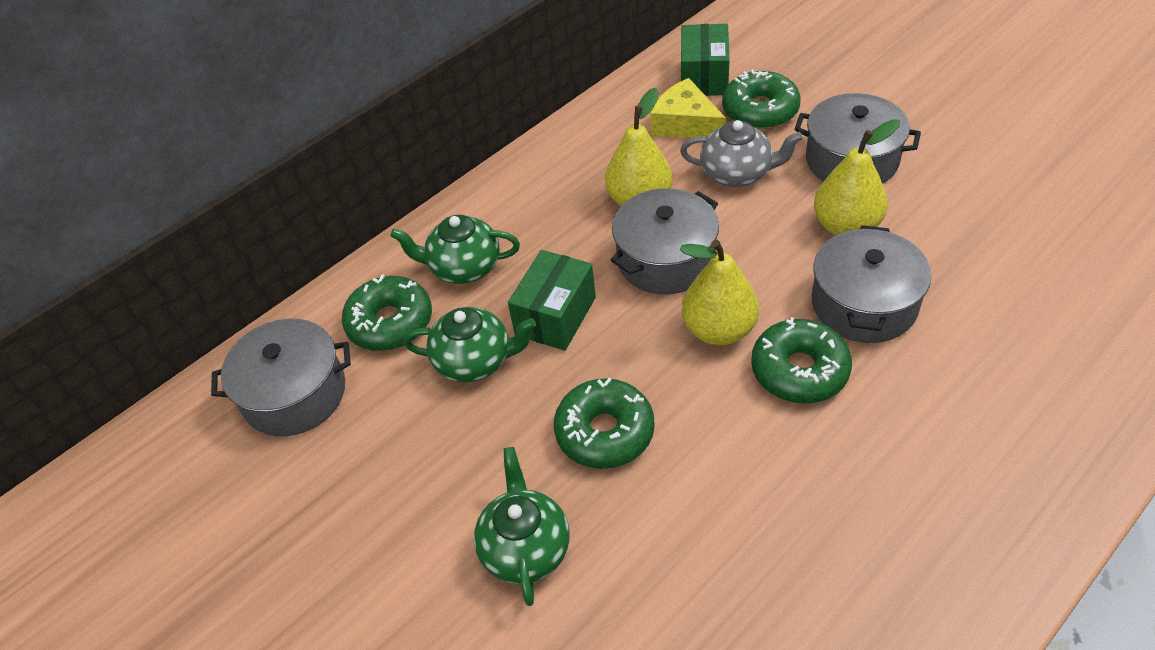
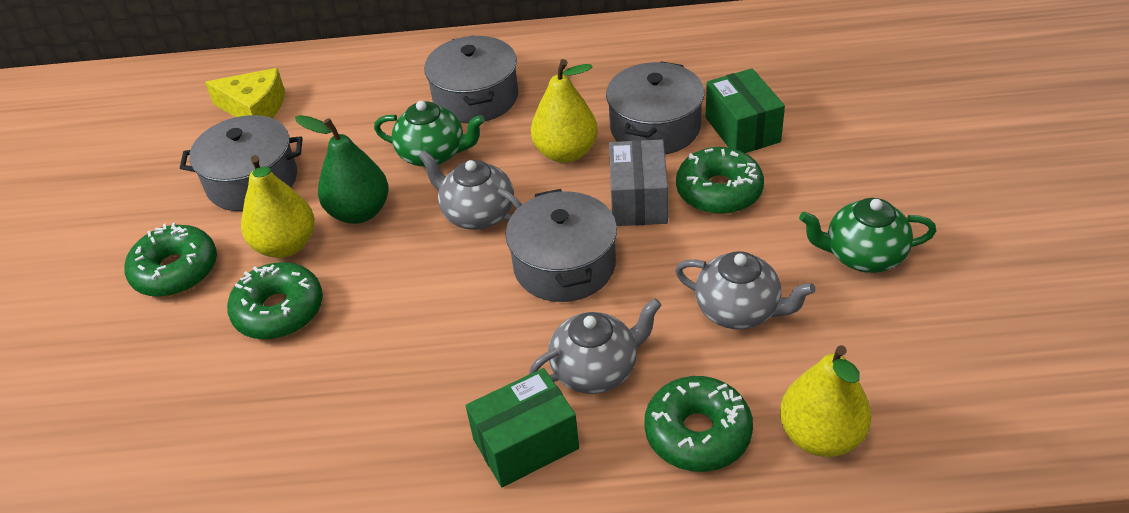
green pear: none = 0 -> [295,115,389,224] = 1
green teapot: [390,215,520,284] [404,307,536,383] [474,447,570,606] = 3 -> [374,101,485,167] [799,198,936,273] = 2
grey box: none = 0 -> [609,139,668,226] = 1
grey teapot: [680,120,803,187] = 1 -> [418,150,522,230] [529,298,661,394] [675,251,815,329] = 3

